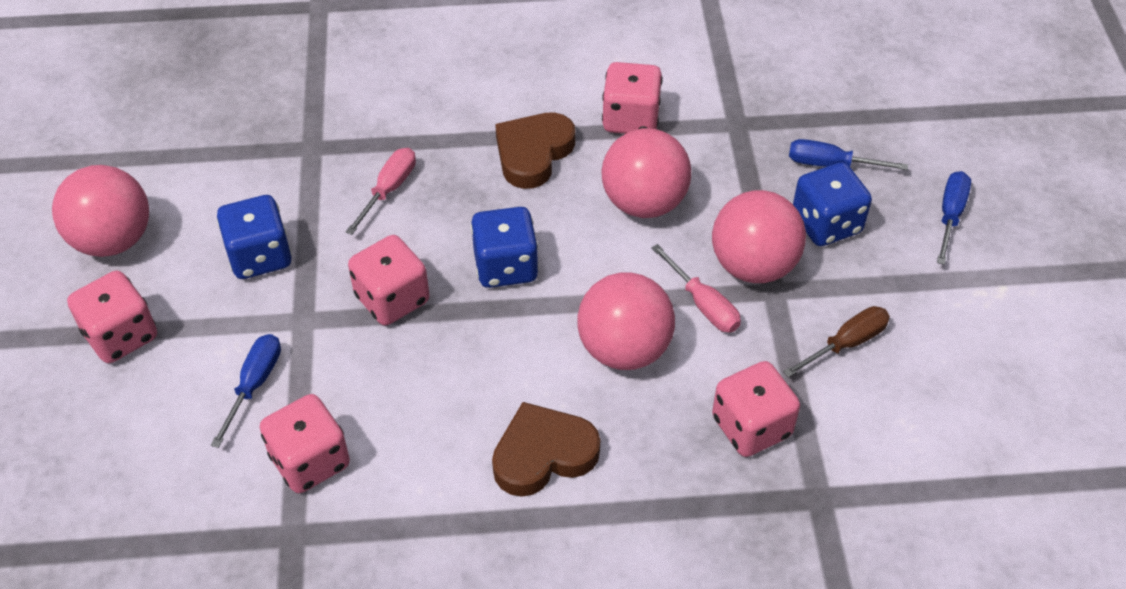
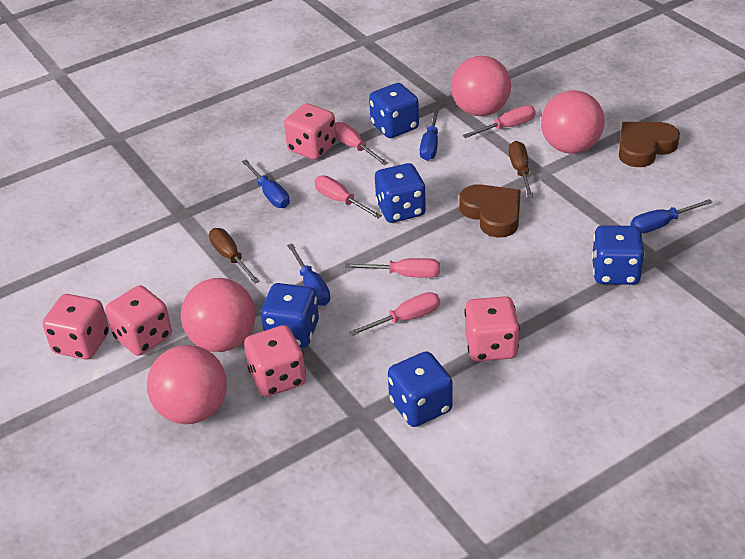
blue dice: [217,195,292,279] [471,207,539,288] [793,162,872,246] = 3 -> [261,283,319,348] [369,83,419,138] [375,163,426,223] [388,351,453,427] [592,225,645,285] = 5
blue screwdriver: [211,334,281,448] [789,139,908,170] [937,171,971,265] = 3 -> [242,160,290,208] [287,243,330,306] [420,108,440,161] [630,199,713,234] = 4
brown screwdriver: [783,306,890,378] = 1 -> [209,228,260,284] [509,141,533,198] = 2
pink screwdriver: [346,148,416,235] [652,244,741,333] = 2 -> [315,176,382,218] [335,122,388,165] [345,258,440,278] [349,292,440,336] [463,105,536,138] = 5

